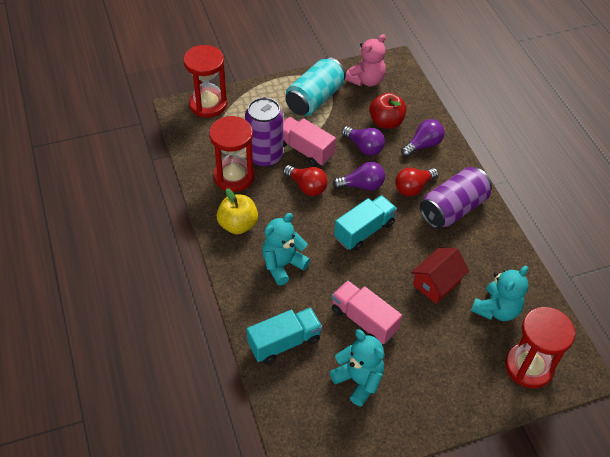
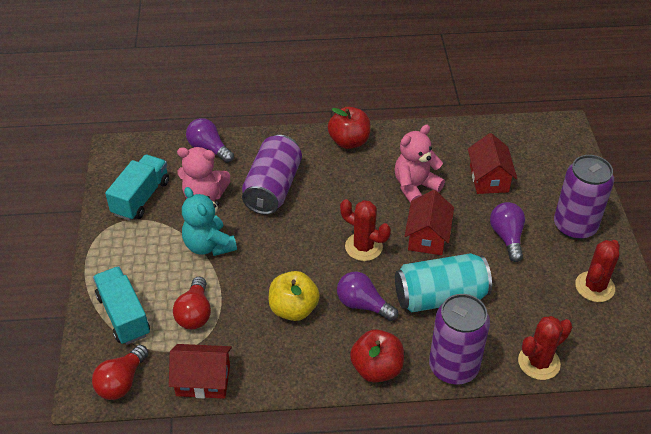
pink teddy bear: [345,34,386,87] = 1 -> [177,147,230,201] [395,125,445,204] = 2
pink truck: [283,117,336,167] [331,280,402,344] = 2 -> none = 0
purple can: [245,97,283,167] [420,167,492,229] = 2 -> [242,135,302,215] [429,294,490,384] [554,155,614,240] = 3
red apple: [369,93,406,129] = 1 -> [328,107,371,149] [350,329,404,383] = 2
red cactus: none = 0 -> [340,199,391,261] [518,316,572,380] [575,240,620,302] = 3
red hourglass: [183,45,227,118] [209,116,255,192] [505,307,575,388] = 3 -> none = 0
red house: [411,248,469,304] = 1 -> [169,344,232,399] [405,190,454,255] [468,133,517,194] = 3
turquoise teddy bear: [262,213,310,285] [330,329,385,406] [471,266,529,321] = 3 -> [182,187,237,256] = 1

